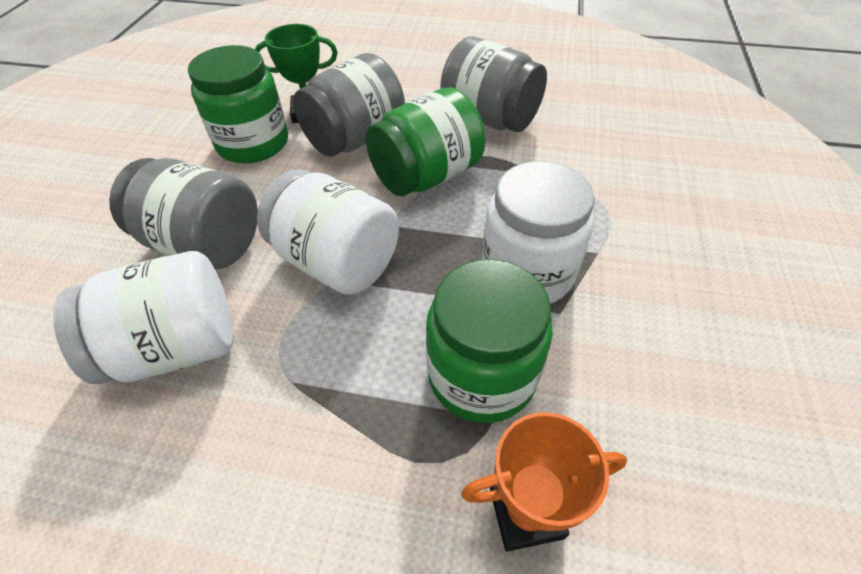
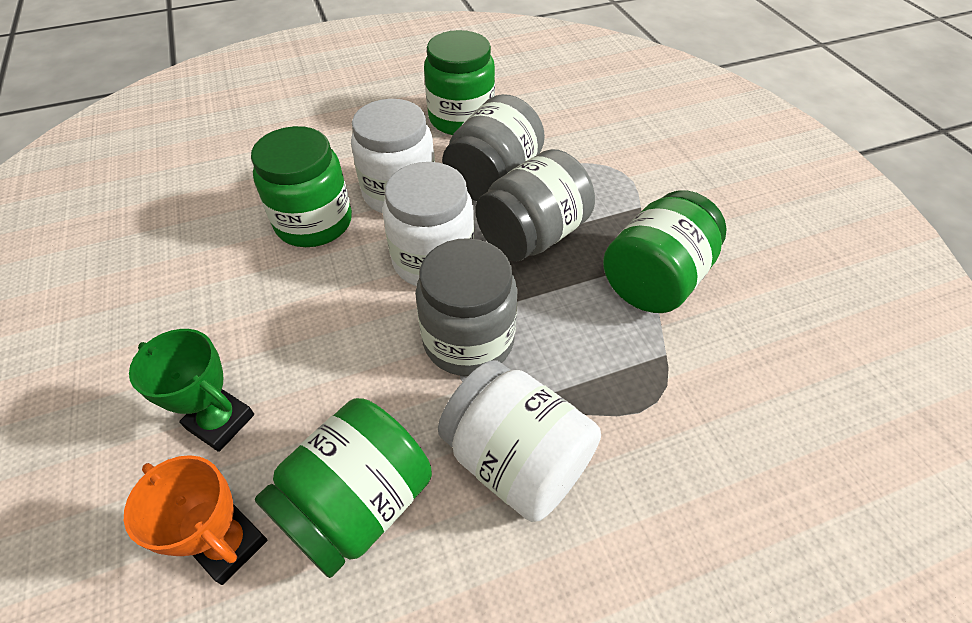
green jar: [188,45,288,163] [366,87,485,196] [426,259,553,423] = 3 -> [251,126,352,247] [255,398,432,578] [424,30,495,135] [603,190,727,313] = 4

